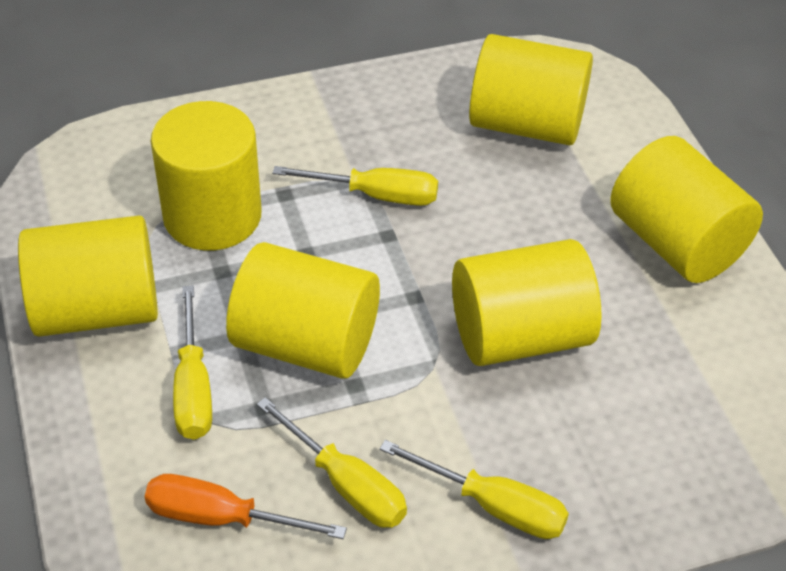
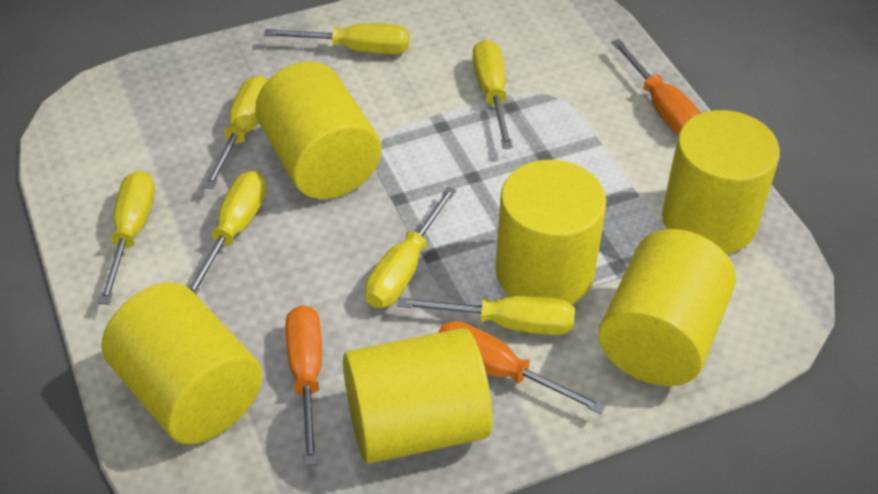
orange screwdriver: [145,474,347,539] = 1 -> [286,305,322,466] [438,321,606,414] [611,39,701,135] = 3
yellow screwdriver: [173,285,212,440] [257,397,407,528] [273,166,438,206] [380,440,569,539] = 4 -> [98,171,155,305] [188,171,267,295] [203,76,268,189] [264,24,409,54] [365,186,457,308] [397,295,575,335] [473,40,513,149] = 7

